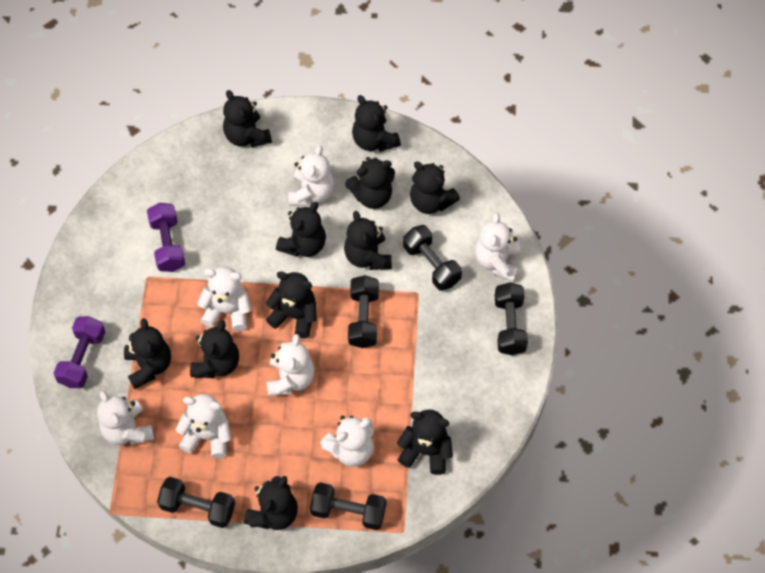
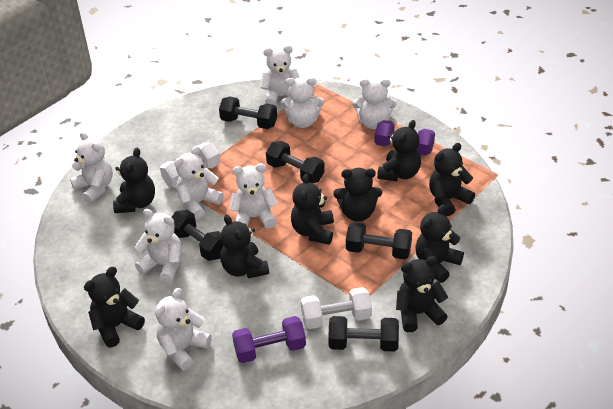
black teddy bear: [124,318,171,389] [190,320,239,378] [223,90,272,147] [244,476,298,530] [266,271,316,339] [276,202,326,257] [344,211,392,270] [345,157,395,209] [352,95,401,152] [397,409,453,475] [410,161,460,214] = 11 -> [84,267,145,348] [113,148,155,213] [220,214,269,278] [291,174,334,245] [333,168,382,222] [377,120,421,181] [396,256,448,332] [415,204,464,283] [429,143,475,216] = 9
white dumbbell: none = 0 -> [160,142,220,187] [301,287,372,329] = 2
white teddy bear: [97,391,154,445] [175,394,231,459] [197,267,251,331] [267,334,314,396] [289,145,334,206] [320,416,374,467] [475,213,520,282] = 7 -> [70,131,113,203] [135,209,182,283] [155,288,212,371] [174,146,224,219] [229,163,278,229] [260,45,300,106] [280,77,324,128] [352,78,396,129] = 8

